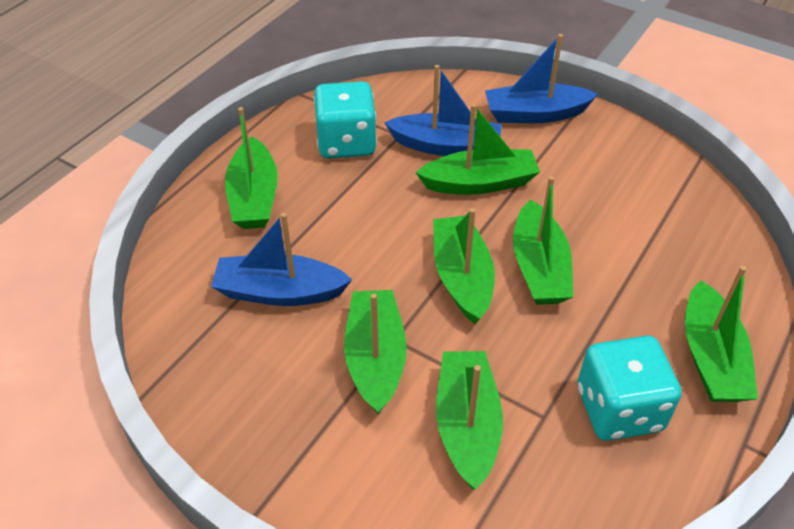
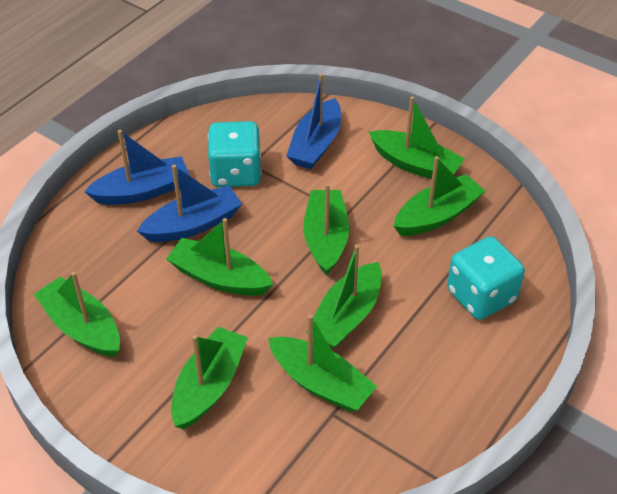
green boat: [225,107,278,229] [344,290,407,414] [416,104,540,195] [433,208,495,324] [436,351,503,490] [513,176,573,305] [685,266,758,402] = 7 -> [34,272,120,357] [166,218,273,296] [171,327,248,429] [268,315,377,412] [303,183,349,276] [306,244,382,349] [369,96,465,179] [394,156,485,236] = 8

